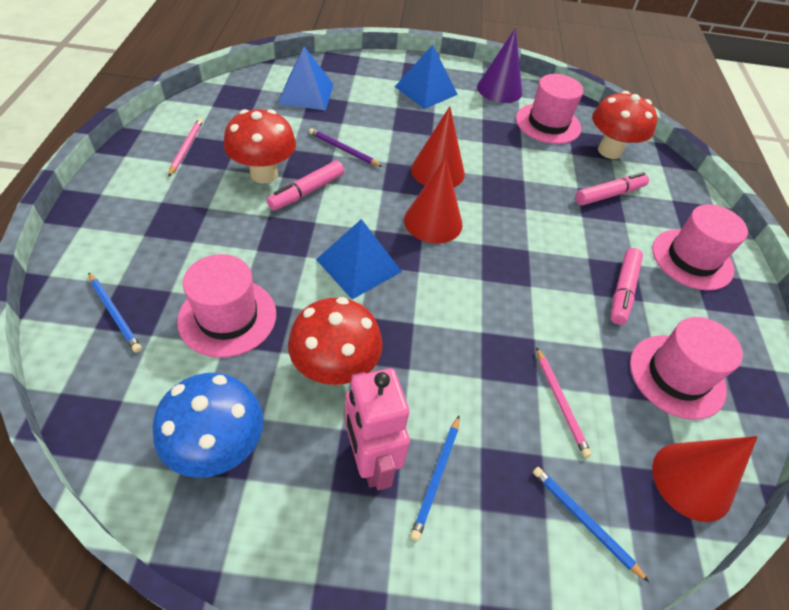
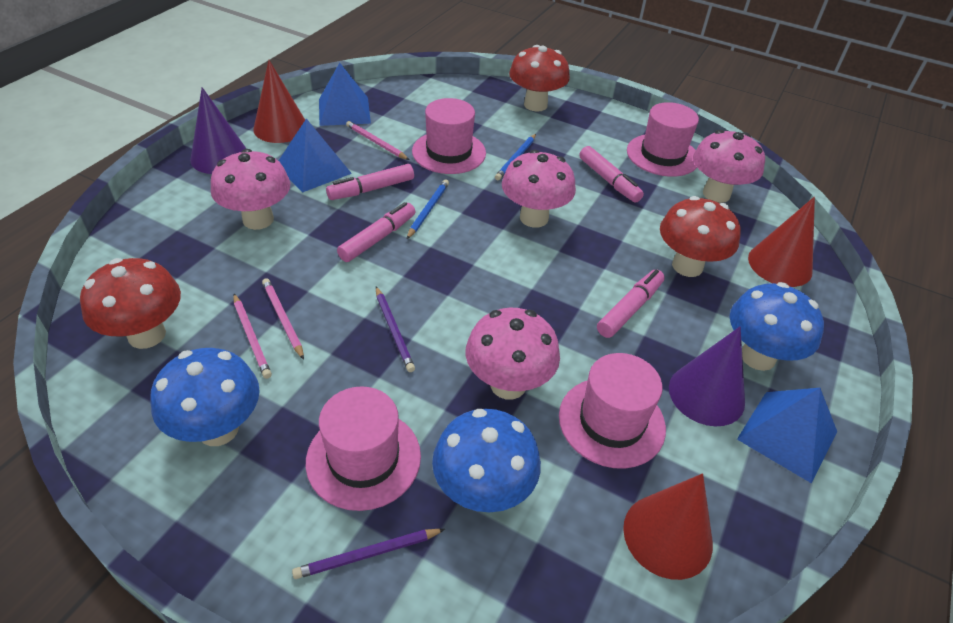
blue mushroom: [153,373,264,478] = 1 -> [151,348,260,446] [432,409,541,512] [730,282,824,371] = 3
blue pencil: [88,272,142,353] [410,416,460,541] [533,467,649,582] = 3 -> [407,180,449,239] [495,134,536,180] = 2
pink marker: [267,160,344,210] [575,172,649,206] [611,248,643,325] = 3 -> [326,164,414,200] [337,202,415,262] [579,146,644,203] [597,269,665,338] = 4
pink mushroom: none = 0 -> [211,149,290,230] [466,308,560,399] [502,149,576,228] [693,130,765,203] = 4
pink pencil: [168,118,203,177] [536,347,592,458] = 2 -> [233,294,272,379] [262,278,304,360] [346,121,409,160] = 3
pink robot: [345,368,410,491] = 1 -> none = 0
purple cone: [477,28,522,103] = 1 -> [190,87,247,174] [669,327,745,426] = 2
purple pencil: [309,128,383,167] = 1 -> [292,529,445,579] [376,287,415,372] = 2

